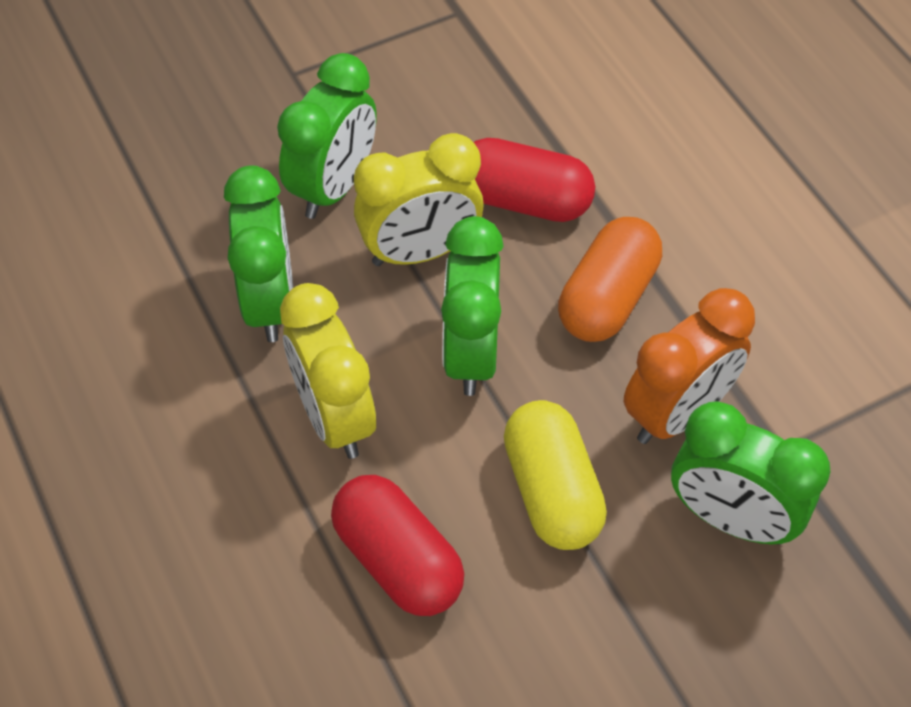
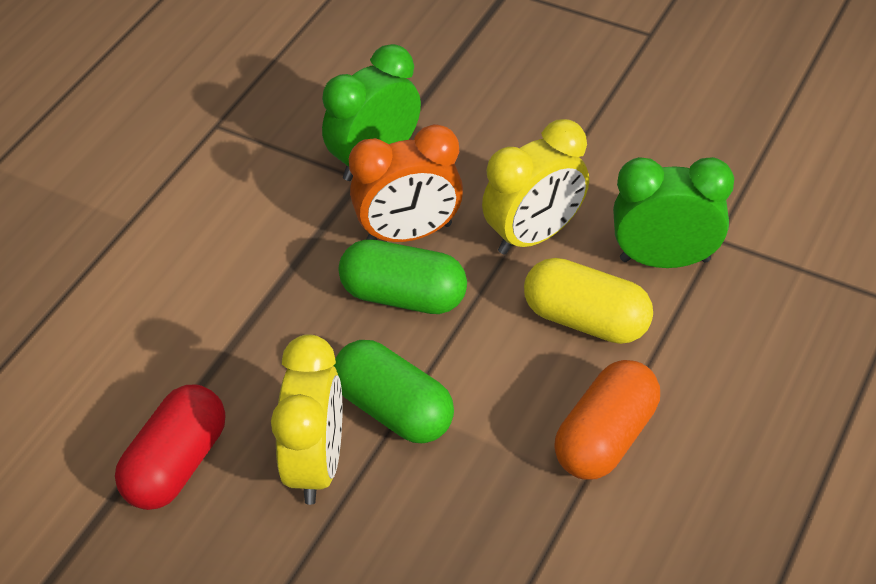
green capsule: none = 0 -> [333,340,454,443] [339,239,467,314] = 2
green clock: [224,165,293,342] [277,53,377,219] [441,216,504,396] [671,401,830,545] = 4 -> [322,44,421,181] [613,157,734,268] = 2
red capsule: [331,475,464,616] [474,138,595,222] = 2 -> [115,385,225,510] = 1

